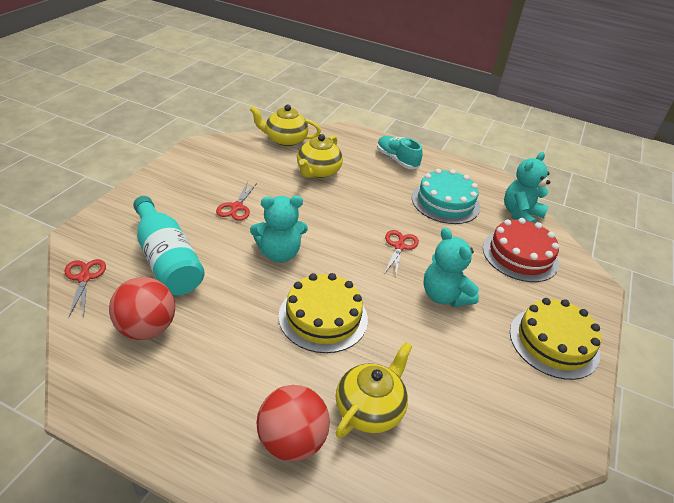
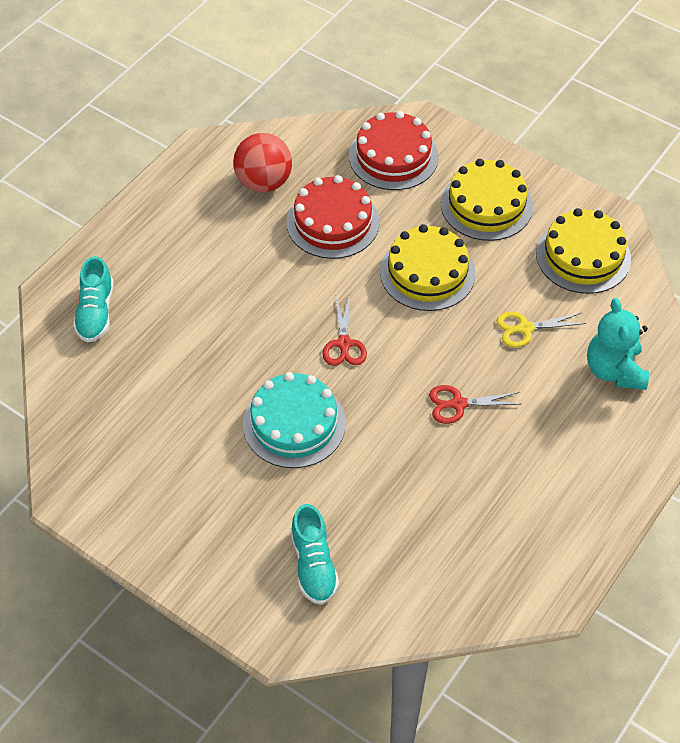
red ball: [109,277,175,340] [257,385,330,461] = 2 -> [233,133,292,192] = 1
red cake: [483,218,559,282] = 1 -> [287,175,380,259] [349,111,439,190] = 2
red scissors: [65,259,106,317] [216,181,257,221] [384,230,419,278] = 3 -> [322,295,367,366] [429,385,520,424] = 2
turquoise bottle: [133,196,205,296] = 1 -> none = 0
turquoise shoe: [377,136,423,169] = 1 -> [73,256,113,342] [291,504,339,605] = 2
turquoise teddy bear: [250,196,308,263] [423,228,479,307] [504,152,550,223] = 3 -> [587,298,649,390] = 1
yellow cake: [278,273,368,353] [510,298,601,380] = 2 -> [380,224,475,311] [441,159,533,241] [536,208,631,294] = 3
yellow scissors: none = 0 -> [496,312,586,348] = 1
yellow teapot: [250,105,321,147] [297,134,343,178] [336,342,412,438] = 3 -> none = 0

